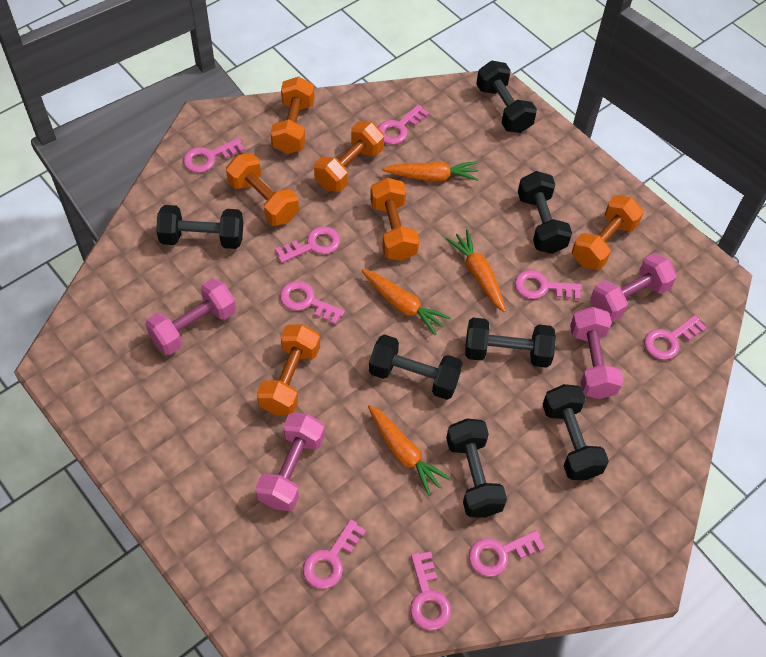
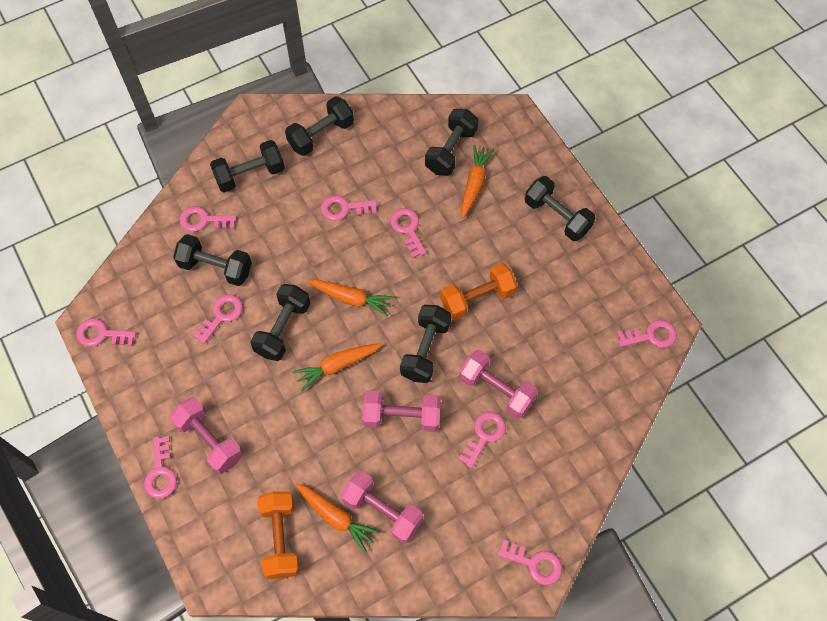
orange dumbbell: [226,153,299,226] [257,324,320,415] [270,77,315,154] [314,121,384,192] [370,178,419,261] [572,195,644,270] = 6 -> [258,491,300,579] [440,263,517,321] = 2

